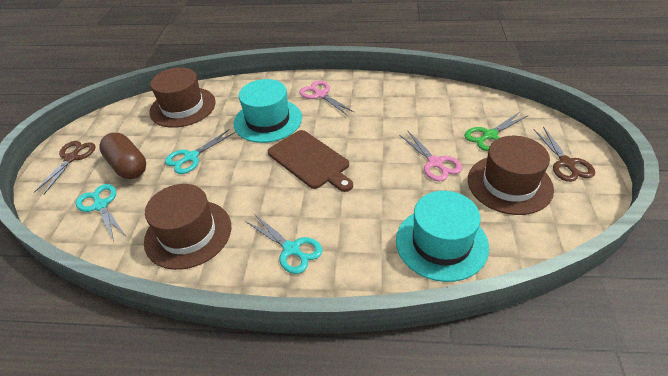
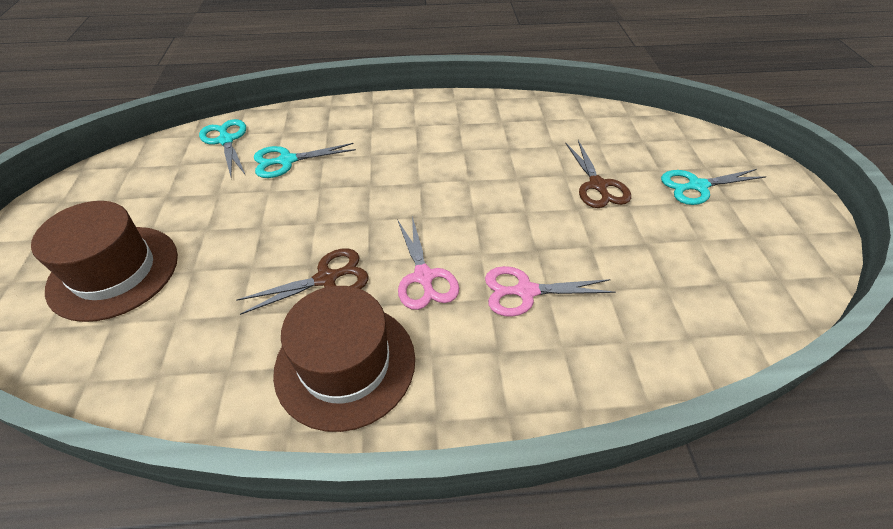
brown capsule: [99,133,146,179] = 1 -> none = 0
brown cutting board: [268,130,353,192] = 1 -> none = 0
brown hat: [144,184,231,270] [149,68,216,128] [468,136,554,215] = 3 -> [31,201,178,322] [273,286,415,432] = 2
green scissors: [465,112,527,151] = 1 -> none = 0
turquoise hat: [234,79,302,143] [396,191,489,282] = 2 -> none = 0

